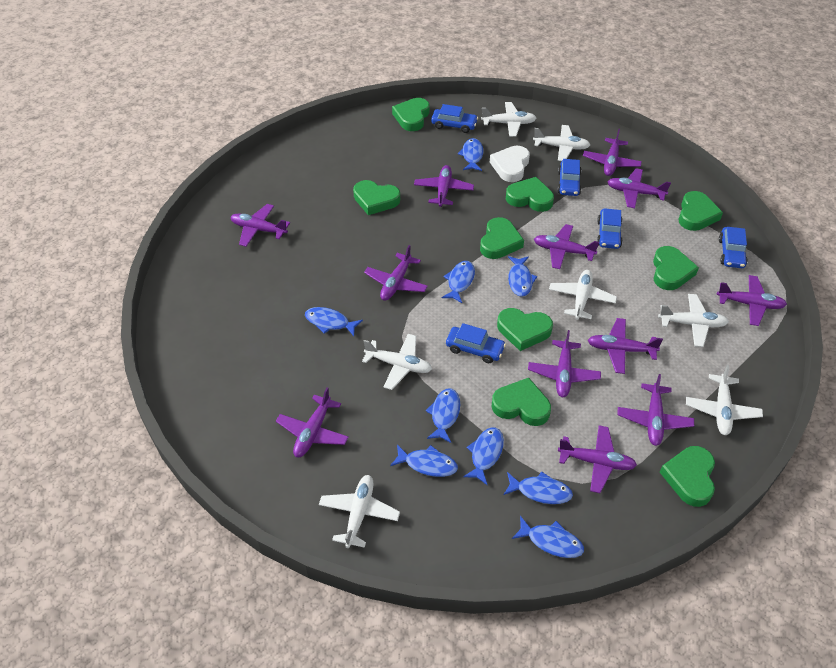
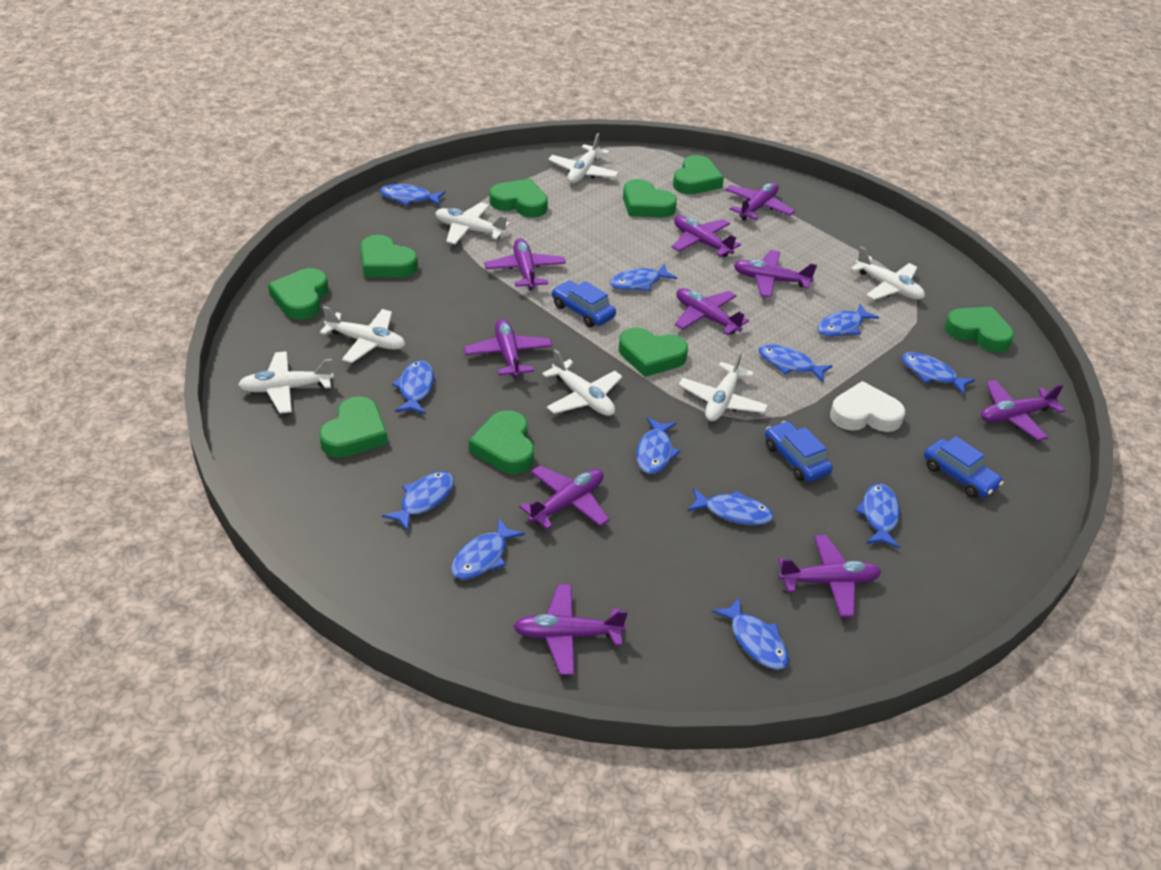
blue car: [431,104,478,133] [446,323,506,363] [557,159,581,196] [597,208,623,249] [719,227,748,268] = 5 -> [552,280,616,327] [765,421,833,482] [924,436,1004,498] = 3
blue fish: [305,307,363,336] [390,445,458,477] [426,388,460,443] [442,261,475,303] [458,138,483,171] [463,427,504,485] [503,471,573,504] [508,256,537,297] [512,516,584,558] = 9 -> [380,184,445,206] [382,471,454,532] [392,360,434,414] [451,518,525,580] [610,264,677,291] [636,417,680,474] [687,488,774,525] [712,598,789,670] [759,344,833,382] [817,304,879,337] [855,483,900,548] [902,352,975,395] = 12
purple plane: [231,204,290,247] [276,387,349,457] [364,245,428,301] [414,165,474,207] [528,330,601,397] [534,224,599,269] [558,425,637,493] [583,129,642,176] [588,318,663,374] [608,168,671,208] [617,374,694,446] [717,275,787,326] = 12 -> [464,319,552,378] [484,238,566,290] [513,584,628,675] [519,465,610,530] [672,216,741,257] [675,288,749,335] [725,182,795,221] [734,250,817,298] [778,535,882,617] [981,380,1065,441] = 10

